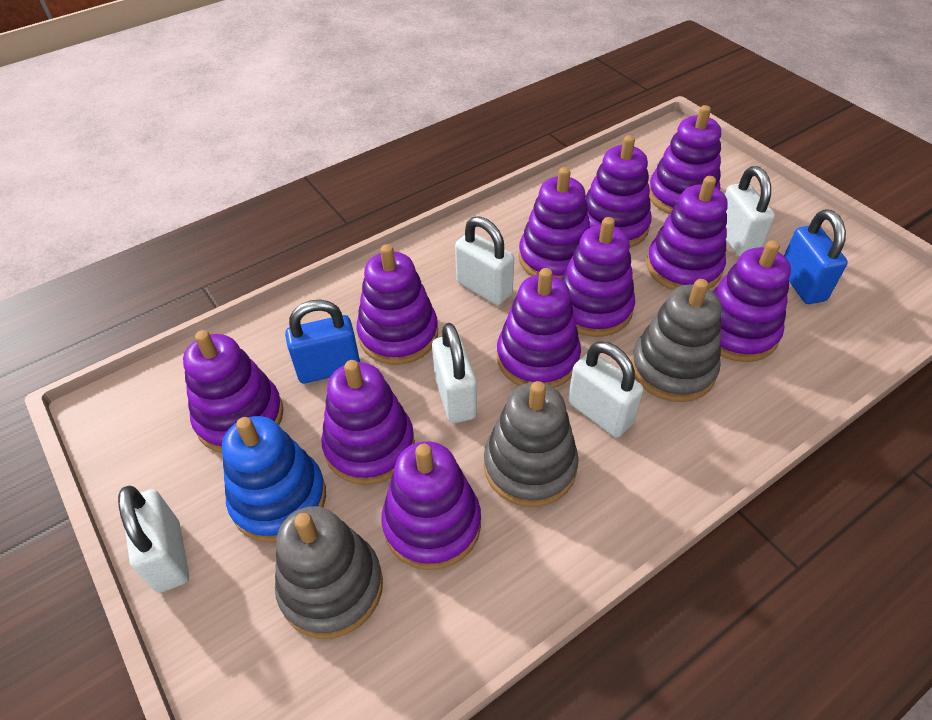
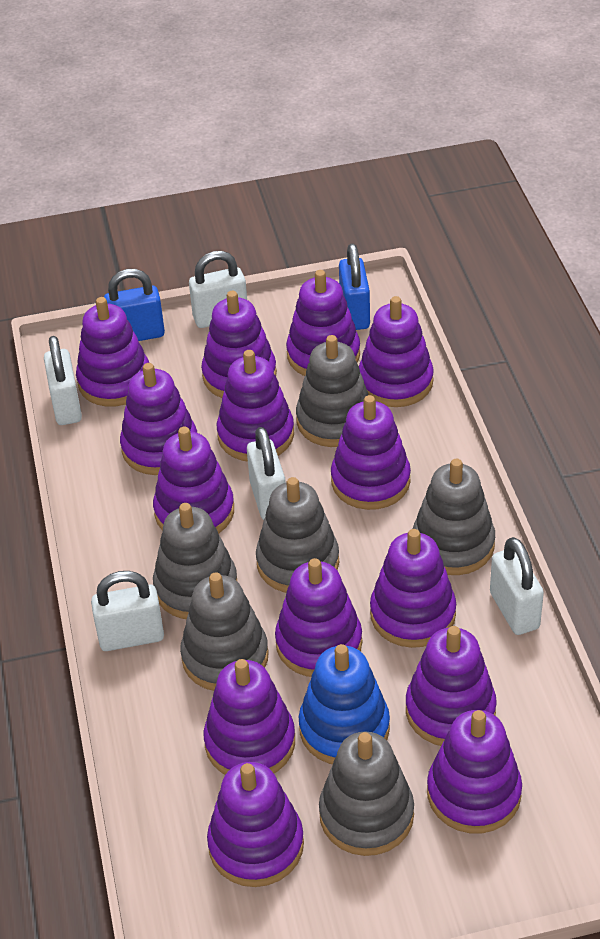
grey stacking toy: [275,506,383,639] [484,381,579,507] [631,279,722,402] = 3 -> [153,503,237,619] [180,572,269,691] [256,477,339,593] [296,335,368,447] [319,731,414,856] [413,459,495,575] = 6
purple stacking toy: [183,330,284,453] [321,360,415,485] [356,244,438,365] [381,441,481,570] [497,268,581,388] [519,167,590,279] [561,217,635,337] [585,135,652,248] [646,176,727,290] [649,105,721,214] [713,240,791,362] = 11 -> [76,297,149,407] [120,363,197,475] [153,426,234,534] [201,291,277,398] [204,659,295,775] [207,762,304,887] [217,350,294,461] [275,558,362,677] [286,270,360,376] [331,395,411,510] [359,296,434,407] [370,529,456,648] [406,626,497,746] [427,710,522,833] = 14

